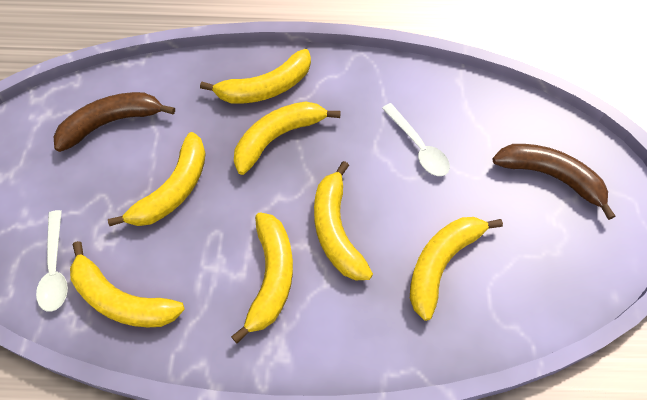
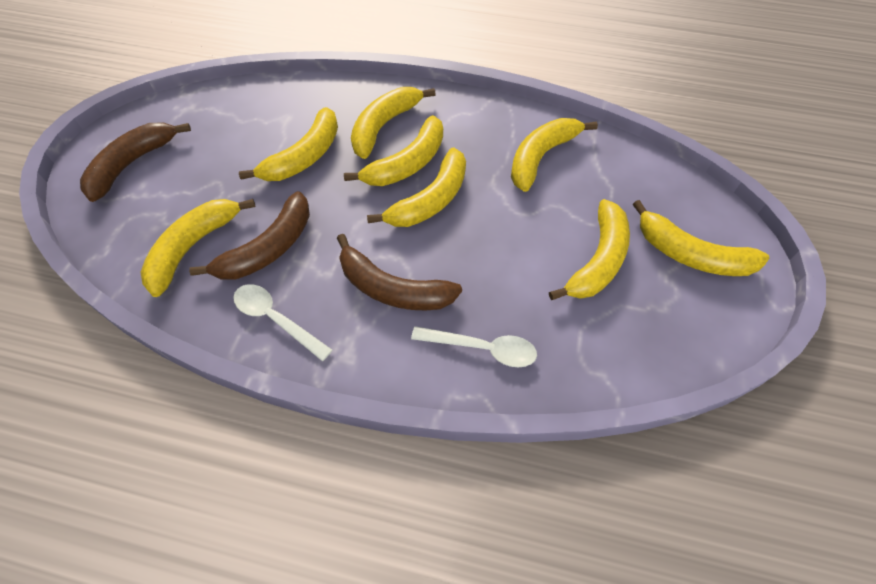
brown banana: [53,92,175,152] [492,144,615,220] = 2 -> [80,122,191,202] [189,191,310,280] [337,234,462,310] = 3
yellow banana: [70,241,185,327] [108,132,206,226] [200,49,311,104] [231,212,293,343] [234,102,341,175] [314,161,373,280] [410,217,503,321] = 7 -> [141,199,256,297] [239,107,338,181] [344,115,443,186] [351,87,436,159] [367,147,466,227] [511,118,598,192] [549,199,630,300] [633,200,769,276] = 8

